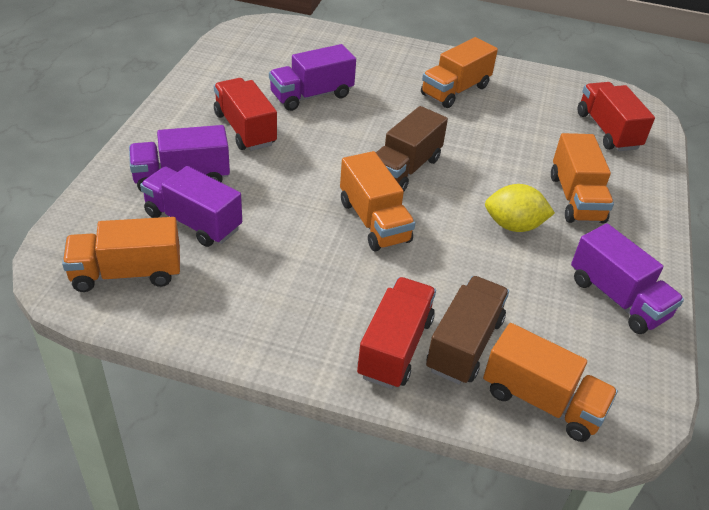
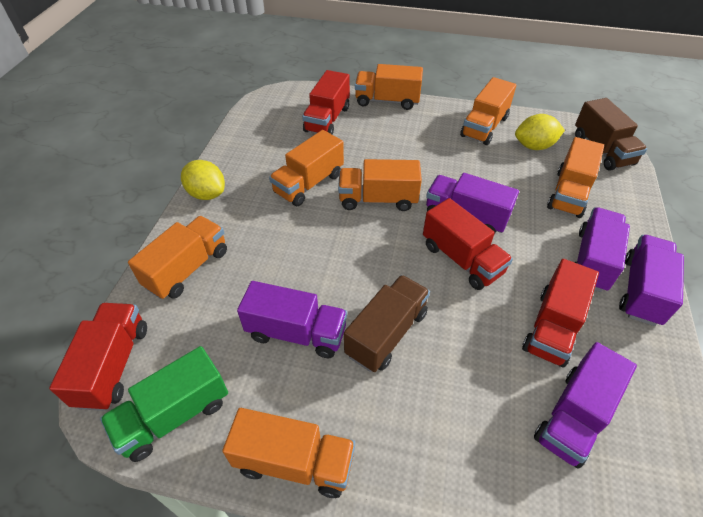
green truck: none = 0 -> [100,346,228,462] = 1
orange truck: [62,217,180,292] [340,151,415,251] [421,37,498,108] [483,323,618,442] [551,133,614,223] = 5 -> [128,216,227,300] [222,408,355,498] [269,130,344,206] [338,159,422,211] [355,64,423,110] [460,77,516,145] [547,137,604,218] = 7
purple truck: [129,125,230,192] [140,166,242,247] [269,44,356,111] [571,223,684,334] = 4 -> [237,281,347,358] [426,173,519,233] [534,342,637,469] [575,207,630,292] [619,235,684,326] = 5
red truck: [214,78,277,151] [357,277,436,389] [578,82,655,151] = 3 -> [49,303,147,411] [302,70,350,135] [423,198,513,290] [522,259,599,368] = 4
yellow lemon: [485,184,555,232] = 1 -> [181,160,225,200] [515,114,565,150] = 2

